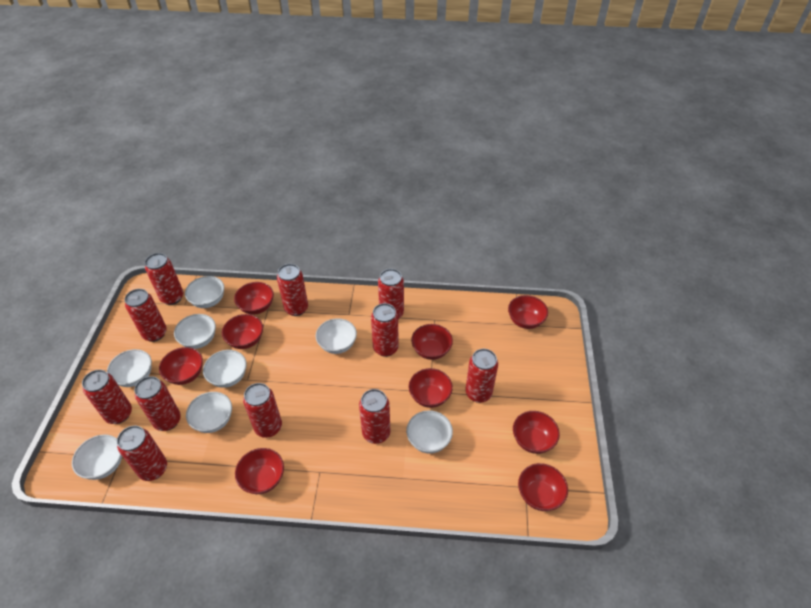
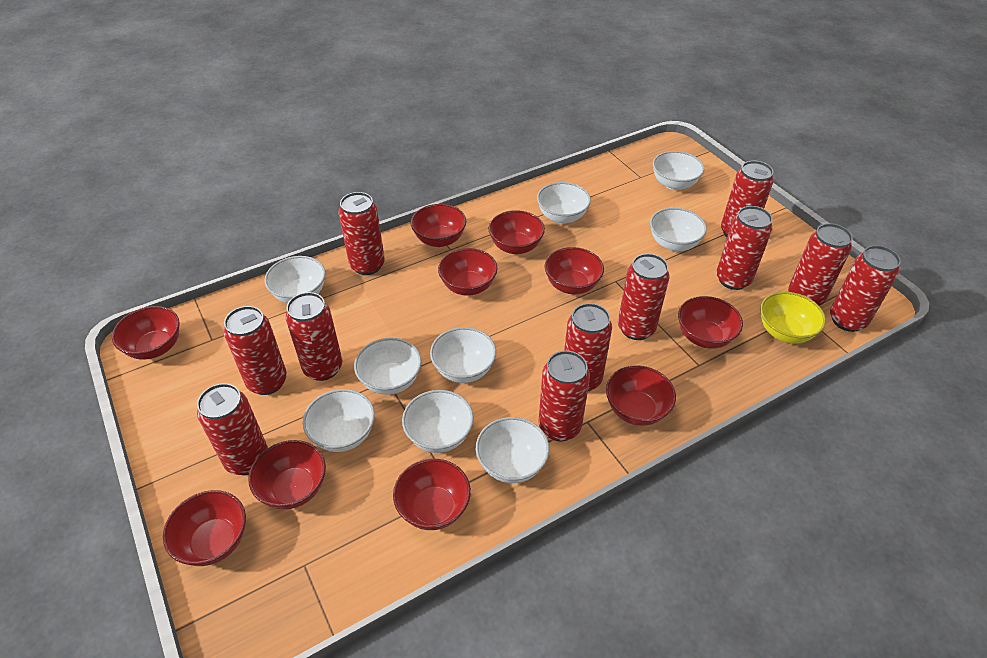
red bowl: [159,347,203,385] [222,314,263,349] [234,282,274,315] [235,448,284,494] [409,368,453,408] [411,324,453,360] [508,295,548,329] [513,411,560,454] [518,463,568,511] = 9 -> [112,306,180,360] [163,490,246,566] [248,440,326,509] [393,459,471,530] [411,204,466,247] [438,248,498,296] [488,210,545,254] [545,247,604,294] [606,365,676,426] [678,296,743,349] = 10
white bowl: [72,435,122,480] [107,349,152,387] [174,314,216,349] [185,276,224,308] [186,392,232,433] [203,350,247,388] [316,318,357,354] [406,410,453,454] = 8 -> [264,256,326,303] [303,389,375,452] [354,338,422,395] [402,390,474,453] [430,327,496,383] [476,417,549,483] [537,182,591,224] [650,208,707,251] [653,151,704,190] = 9
yellow bowl: none = 0 -> [760,292,826,344] = 1

